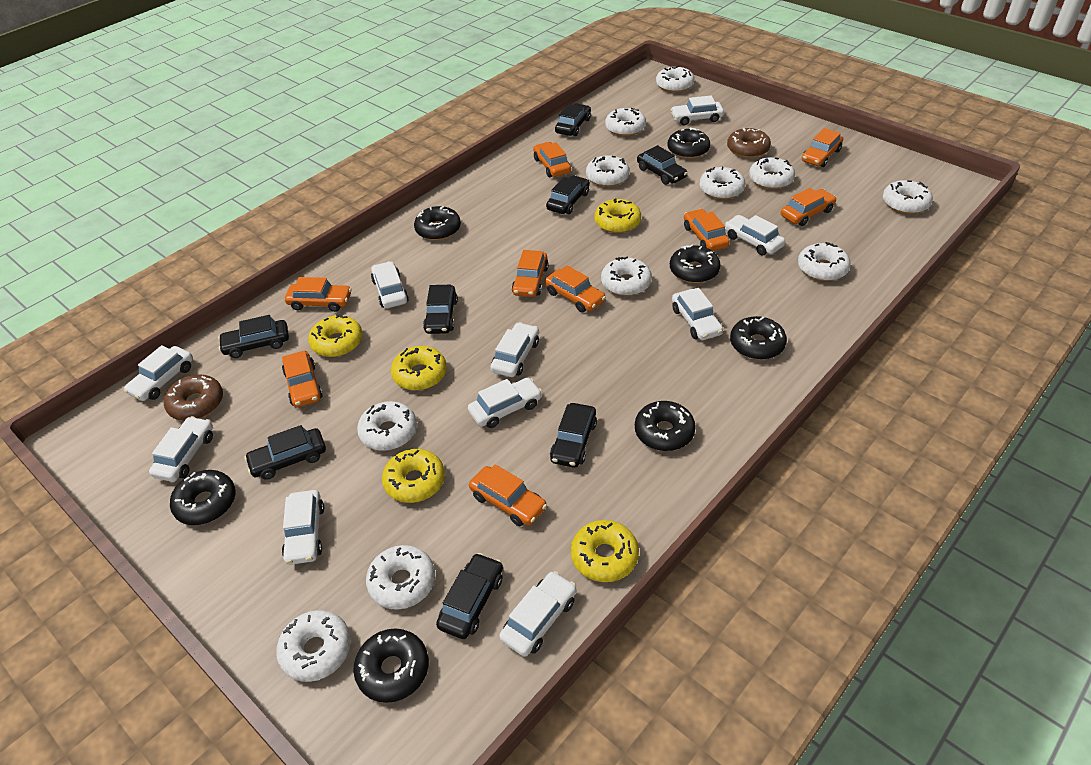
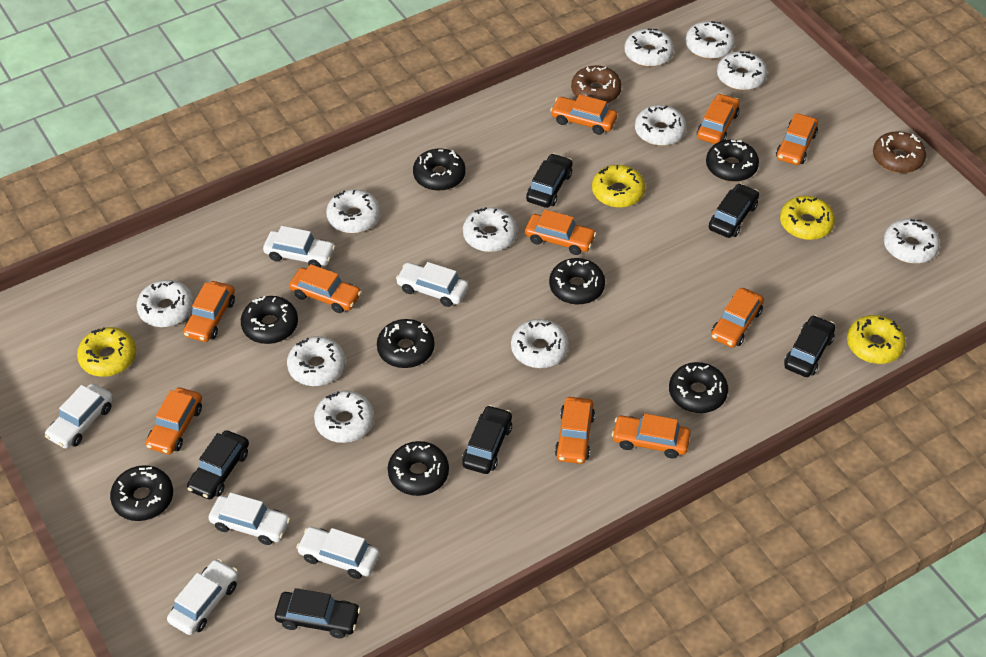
black car: [218,315,289,358] [244,425,326,480] [423,285,458,334] [436,553,503,639] [546,176,590,214] [550,403,597,468] [555,103,591,136] [637,145,688,185] = 8 -> [187,430,249,499] [275,588,361,638] [462,405,512,474] [526,153,573,208] [709,183,759,238] [784,315,835,377] = 6
black donut: [170,470,236,525] [353,629,429,703] [414,206,461,240] [635,401,696,451] [667,127,710,159] [670,245,720,283] [730,316,787,360] = 7 -> [110,465,173,521] [241,296,298,344] [377,319,435,368] [388,441,449,496] [413,149,466,191] [549,258,605,305] [669,362,728,413] [706,140,759,182] = 8
orange car: [282,350,323,407] [285,277,352,312] [469,464,547,526] [512,250,549,297] [533,142,571,177] [545,265,606,312] [684,209,730,251] [781,188,837,226] [802,128,843,167] = 9 -> [146,387,202,454] [183,281,235,342] [289,264,362,313] [525,209,596,255] [550,94,617,135] [555,397,595,464] [612,413,691,459] [697,93,740,144] [711,288,764,348] [776,113,818,165] = 10
white car: [124,345,193,401] [149,416,213,482] [282,490,324,565] [371,261,409,308] [468,377,542,428] [490,322,539,377] [499,571,576,657] [670,96,724,125] [672,288,723,340] [725,215,785,255] = 10 -> [45,383,113,448] [167,559,238,635] [209,493,291,545] [263,226,335,267] [296,527,380,579] [396,262,469,307] = 6
yellow donut: [308,314,363,357] [382,449,445,503] [391,346,447,390] [571,520,639,582] [595,198,641,233] = 5 -> [77,327,136,377] [592,165,645,208] [780,196,835,240] [847,315,906,364] = 4

